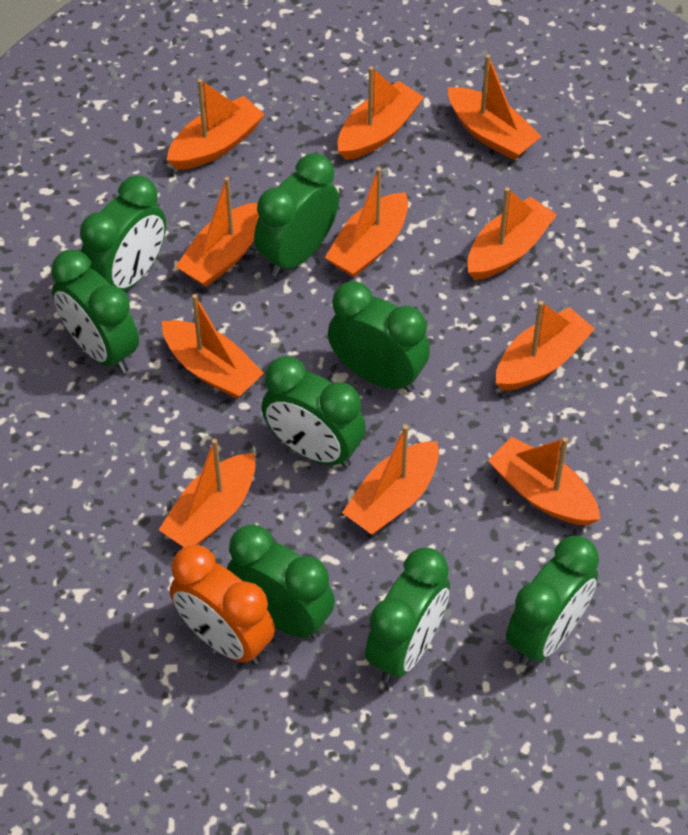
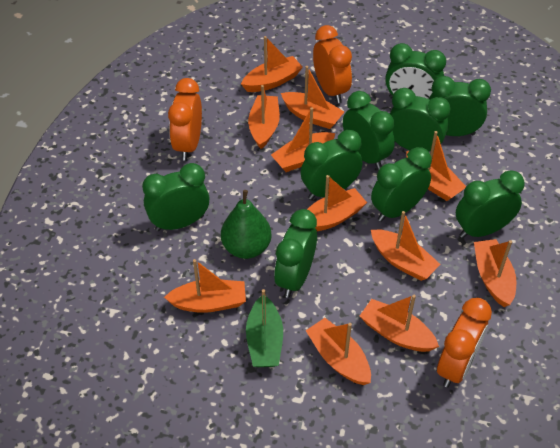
green boat: none = 0 -> [246,289,283,367] = 1
green clock: [51,250,139,373] [80,175,166,291] [227,524,335,639] [254,153,339,277] [261,356,366,468] [328,281,430,392] [365,548,450,682] [506,536,599,666] = 8 -> [142,163,209,231] [274,209,317,298] [301,130,362,200] [343,91,395,170] [371,147,432,222] [385,43,446,99] [390,88,451,151] [429,76,491,136] [456,170,525,238] = 9
green pear: none = 0 -> [221,190,272,259] = 1
orange clock: [170,544,275,665] = 1 -> [168,78,202,161] [313,25,352,103] [437,298,492,388] = 3

